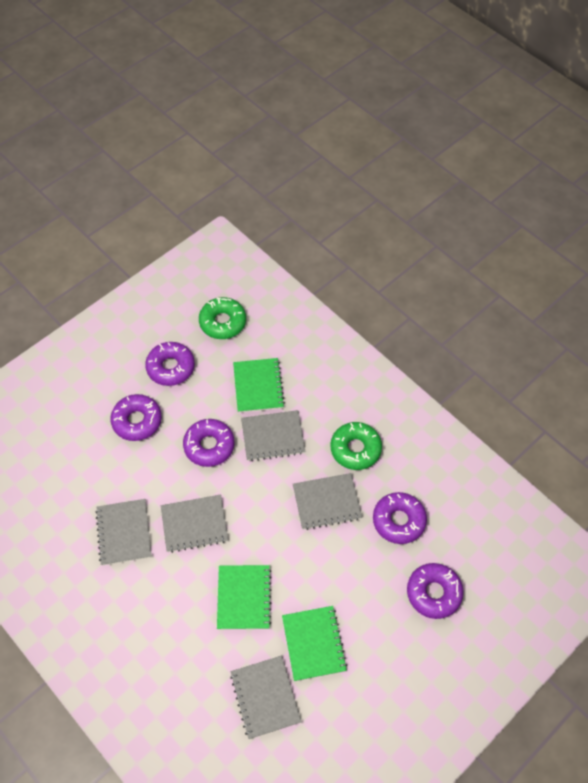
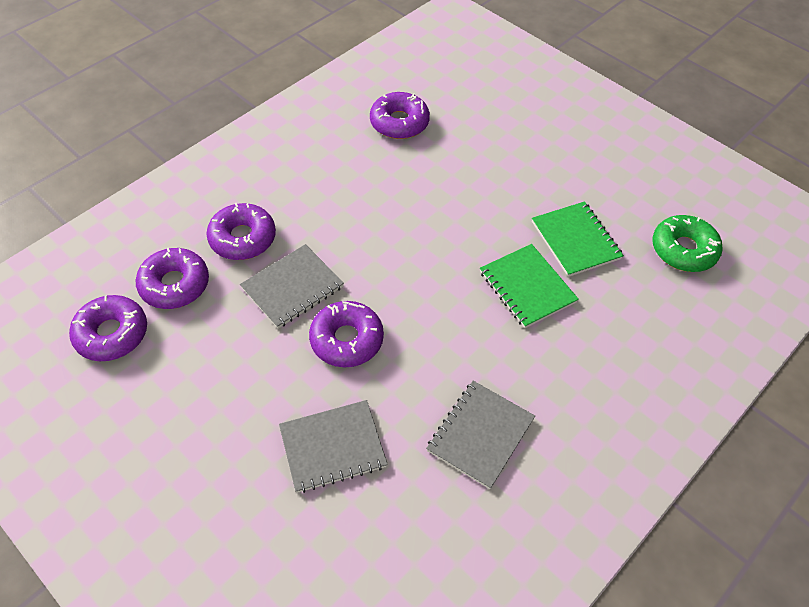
green donut: [199,297,246,339] [330,422,382,470] = 2 -> [652,215,723,272] = 1
green notebook: [217,565,271,630] [233,358,285,413] [282,606,347,681] = 3 -> [480,244,579,328] [532,201,624,277] = 2
grey notebook: [95,499,152,566] [161,495,229,553] [230,655,302,739] [241,410,305,461] [293,473,362,530] = 5 -> [240,244,344,329] [279,400,388,493] [426,381,535,489] = 3

